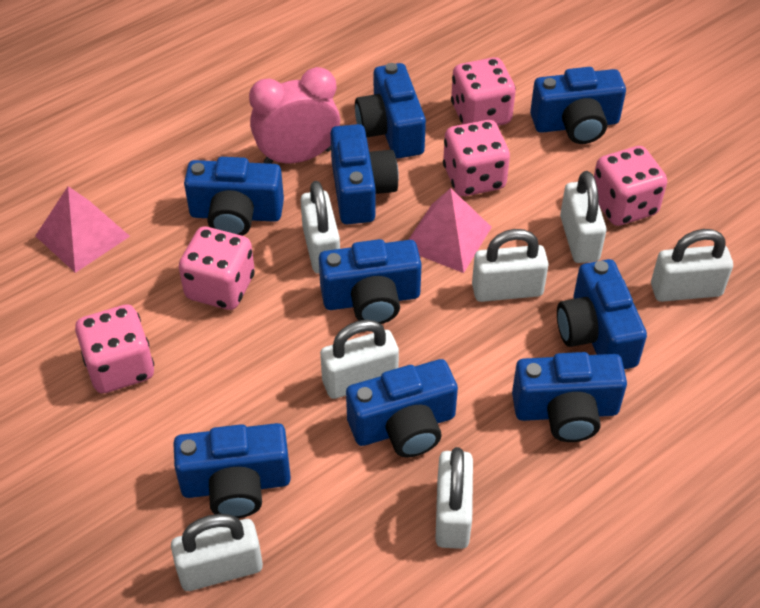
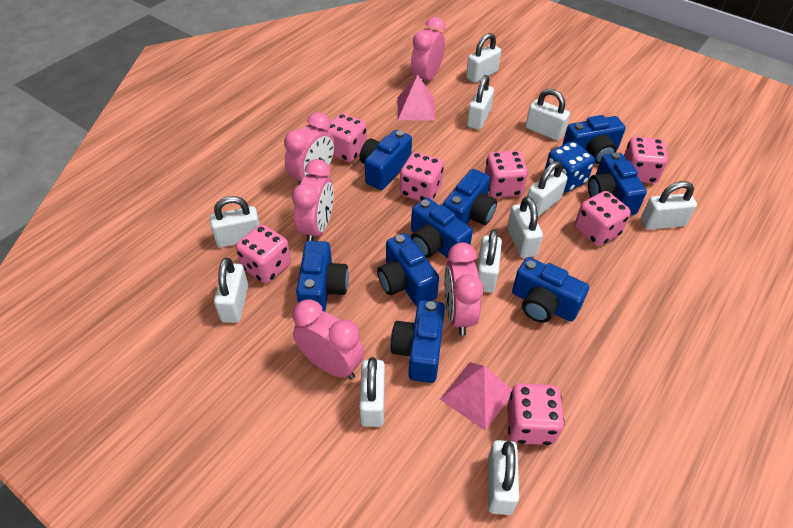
blue dice: none = 0 -> [544,141,595,192] = 1
pink clock: [249,67,340,164] = 1 -> [284,112,335,185] [292,159,334,241] [293,299,364,379] [411,17,445,81] [444,242,484,336] = 5
pink dice: [75,304,154,393] [179,227,255,310] [443,120,510,196] [451,57,516,126] [594,146,667,226] = 5 -> [236,224,291,283] [325,113,367,162] [400,152,444,201] [485,151,528,198] [507,383,565,445] [575,191,631,246] [624,137,668,183] = 7
white padlock: [171,514,263,591] [300,181,340,273] [320,320,399,399] [435,447,473,549] [472,229,549,302] [560,171,607,263] [651,229,733,302] = 7 -> [210,196,260,248] [214,258,248,323] [359,357,385,427] [466,33,501,83] [467,75,494,130] [477,229,502,293] [488,440,519,515] [507,196,543,258] [526,89,570,141] [527,161,568,217] [641,181,697,230] = 11

